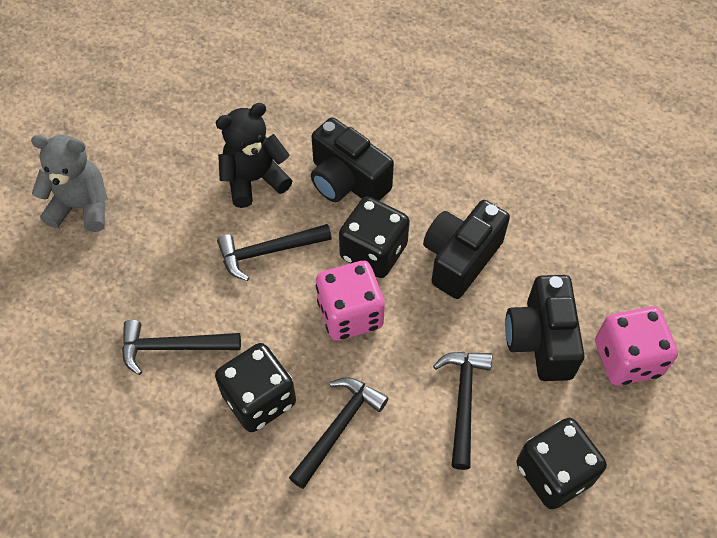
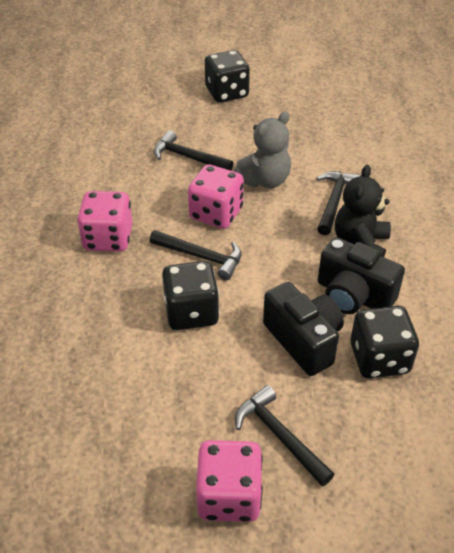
black camera: [311,117,394,202] [423,200,510,299] [505,275,585,381] = 3 -> [263,282,344,376] [318,237,405,314] = 2
pink dice: [316,261,385,341] [595,306,678,386] = 2 -> [77,191,132,252] [188,165,244,229] [196,440,263,522] = 3

